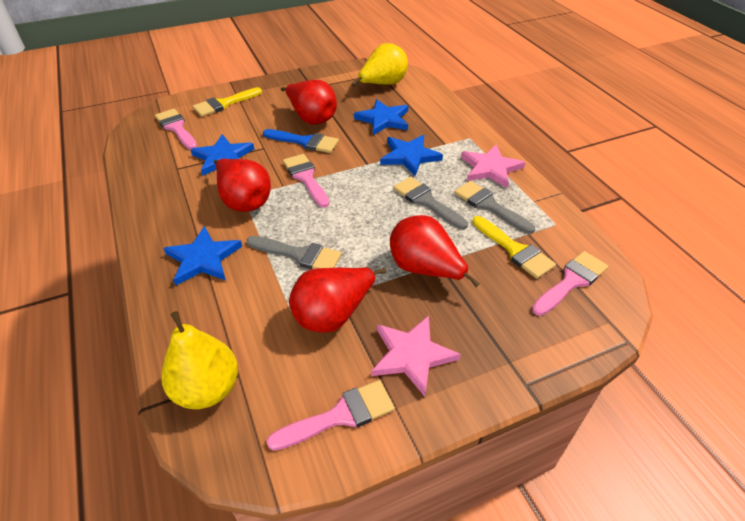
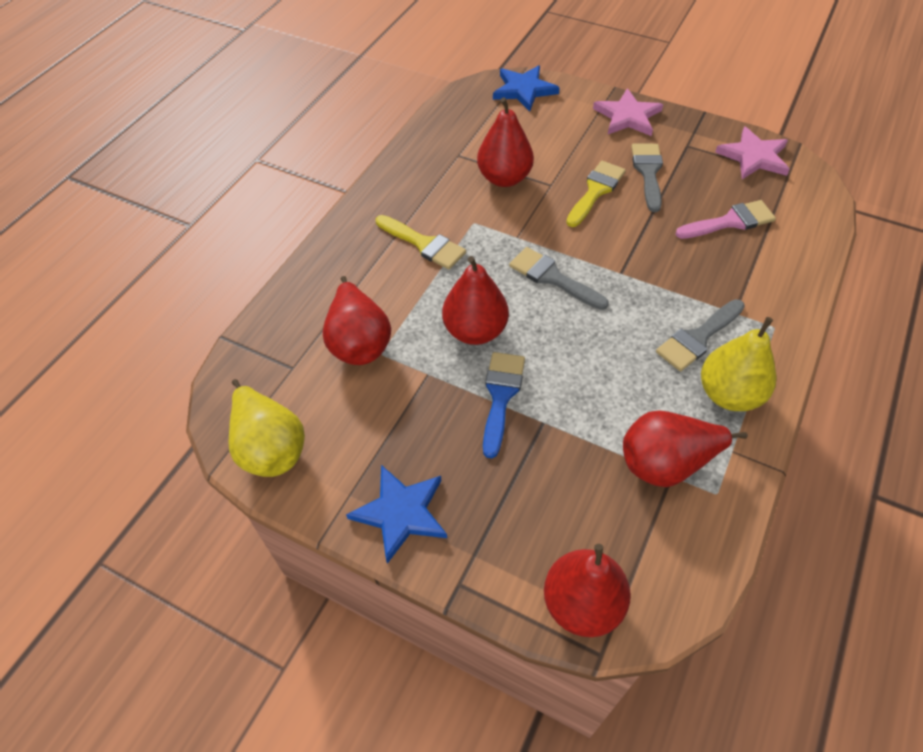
blue star: [164,226,242,285] [190,134,254,176] [354,99,408,135] [380,135,443,176] = 4 -> [346,465,447,564] [493,65,560,111] = 2
pink brush: [155,109,197,150] [267,380,395,451] [283,154,329,208] [532,251,608,316] = 4 -> [676,200,776,239] = 1
red pear: [214,159,271,212] [281,80,337,125] [289,267,386,333] [390,215,480,287] = 4 -> [323,276,391,365] [442,256,509,345] [477,97,534,187] [544,544,631,637] [623,410,748,487] = 5

